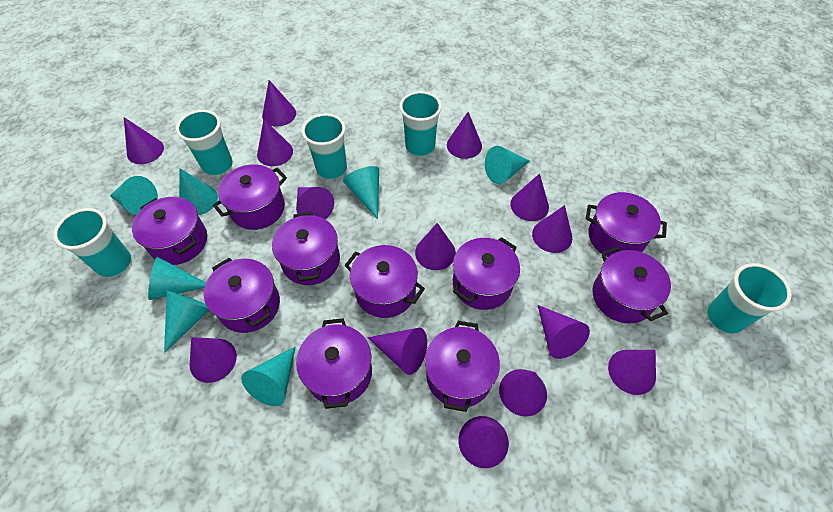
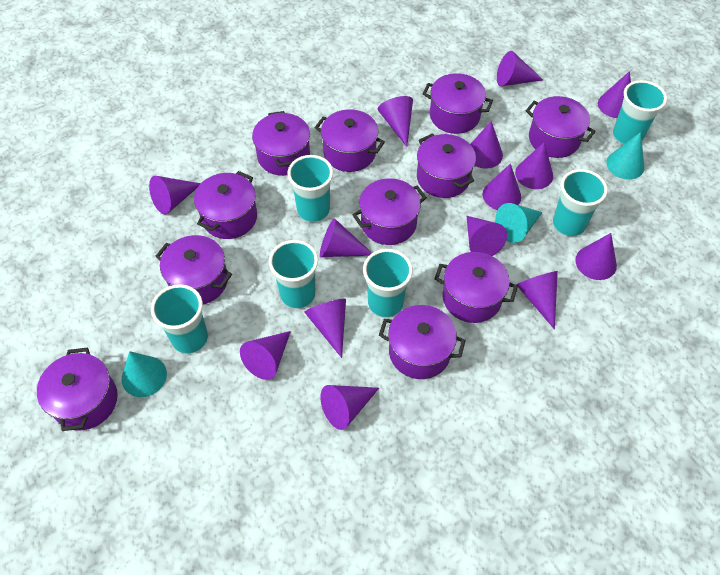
purple pot: [132,197,207,265] [204,258,280,333] [213,164,287,230] [272,212,340,285] [296,318,372,409] [344,245,425,318] [425,321,500,412] [453,237,520,310] [586,192,667,257] [592,246,671,324] = 10 -> [37,348,118,431] [156,235,232,305] [194,171,257,239] [252,111,310,176] [315,109,385,172] [352,178,427,245] [379,305,466,379] [417,133,476,198] [423,73,493,134] [434,252,518,323] [526,96,596,158] = 11
turquoise cone: [110,176,158,215] [148,257,206,300] [164,291,209,353] [179,168,218,215] [241,346,296,406] [343,166,379,219] [485,146,530,184] = 7 -> [122,351,167,397] [495,203,543,243] [606,132,644,180] = 3
turquoise cup: [53,208,131,277] [176,110,233,176] [301,113,347,180] [399,91,442,156] [707,263,792,334] = 5 -> [151,284,208,354] [269,240,318,309] [287,155,333,222] [363,249,413,318] [553,169,608,237] [613,80,667,144] = 6

